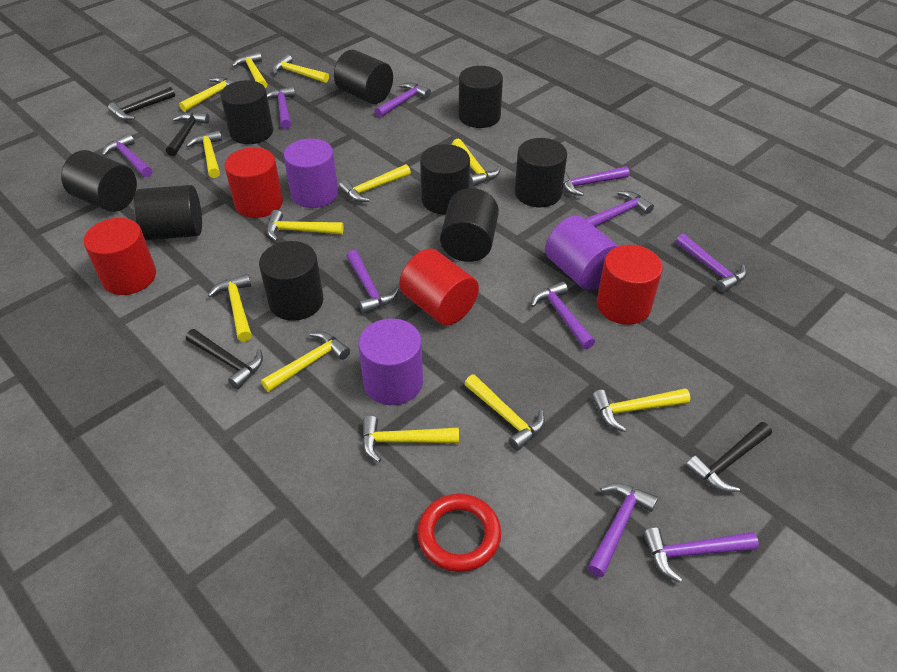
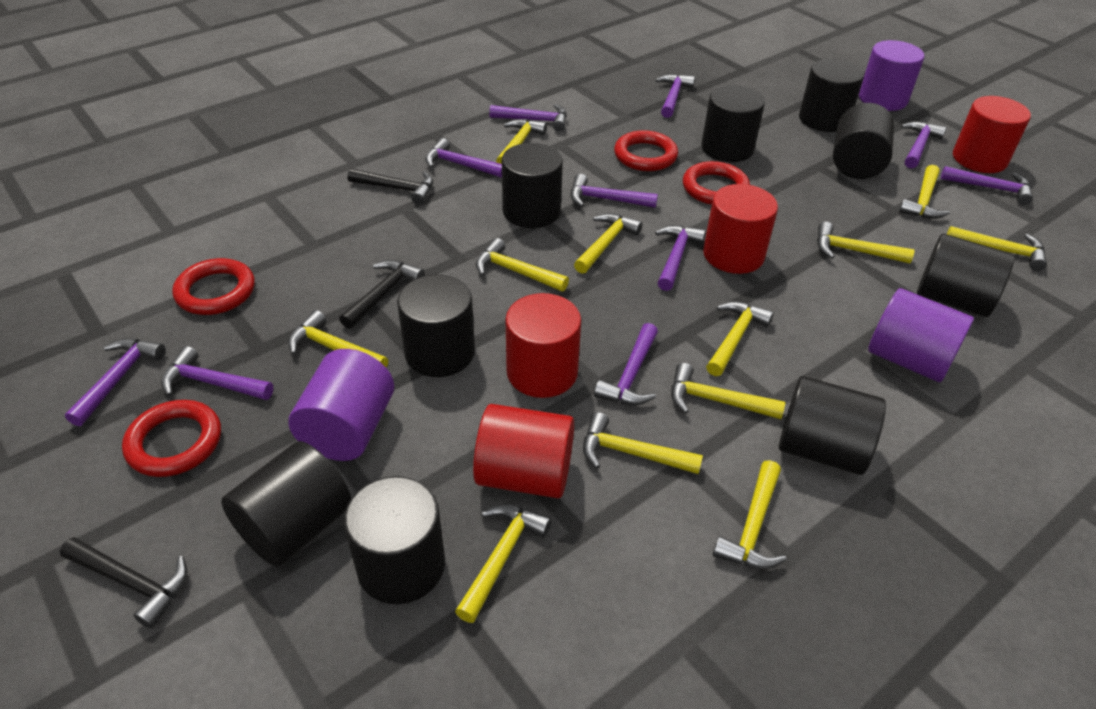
black hammer: [108,87,175,120] [166,112,210,156] [186,329,263,389] [685,422,772,492] = 4 -> [60,537,187,628] [339,260,425,329] [347,168,433,205] = 3
red ring: [417,494,501,572] = 1 -> [122,400,221,477] [172,258,255,315] [614,130,678,171] [683,161,750,205] = 4

